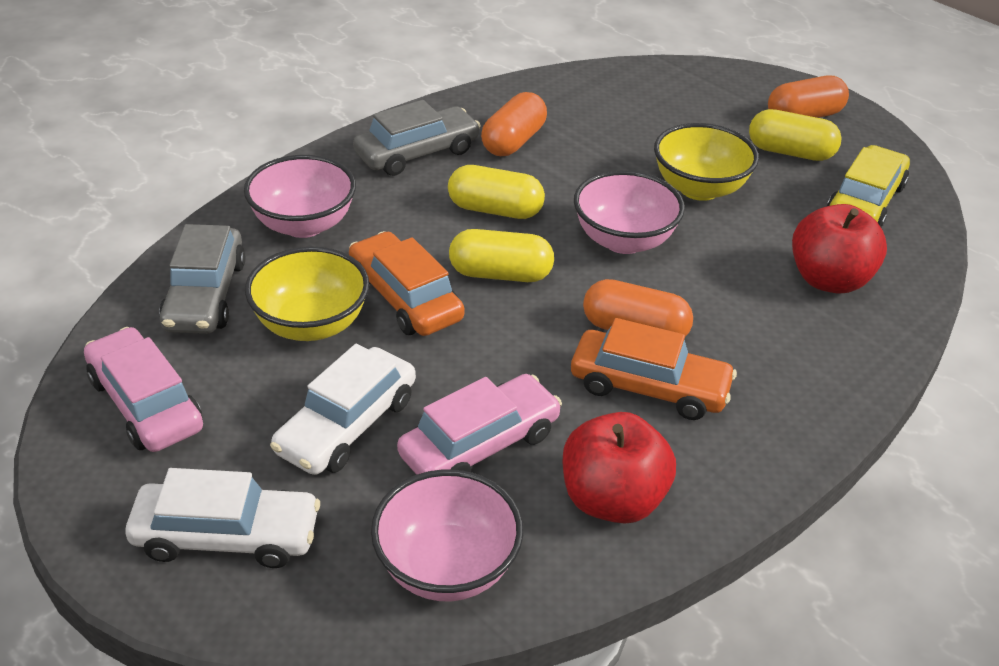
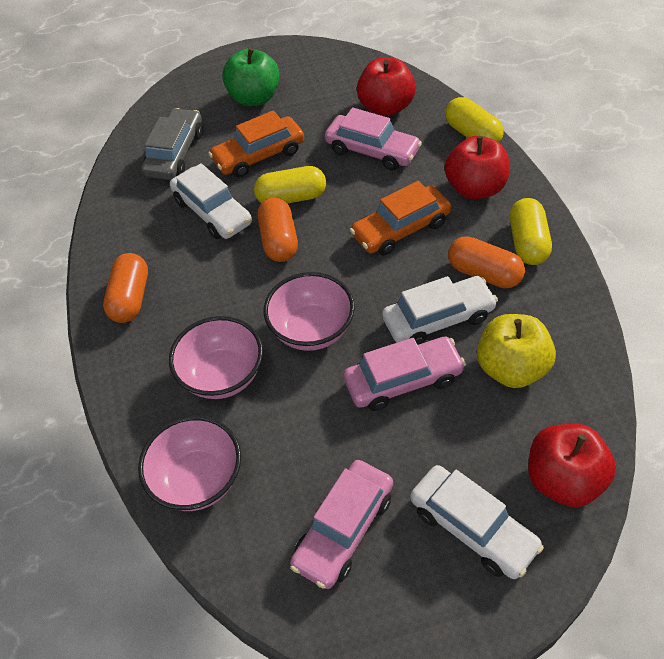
green apple: none = 0 -> [222,48,280,106] = 1
grey car: [159,224,245,334] [353,100,481,176] = 2 -> [142,108,203,180] = 1
pink car: [84,327,203,452] [397,374,562,475] = 2 -> [290,460,393,589] [325,108,422,171] [343,337,466,411] = 3
red apple: [563,412,676,524] [792,204,887,294] = 2 -> [357,57,416,117] [445,136,509,199] [528,424,616,507] = 3
white car: [125,468,320,568] [270,344,416,475] = 2 -> [170,163,252,239] [382,276,498,345] [410,465,544,579] = 3
yellow apple: none = 0 -> [477,314,556,388] = 1
yellow bowl: [245,247,369,341] [654,123,759,201] = 2 -> none = 0
yellow car: [827,145,910,227] = 1 -> none = 0

